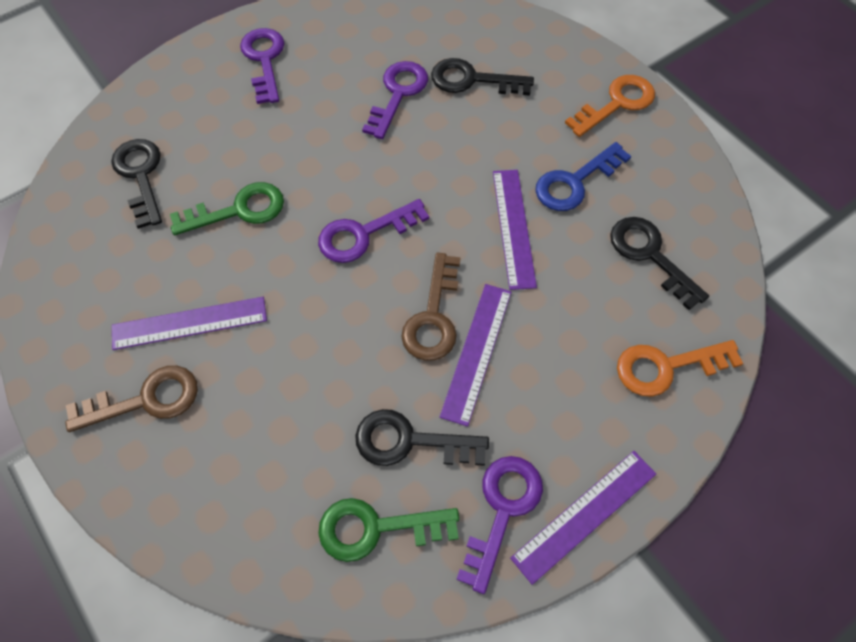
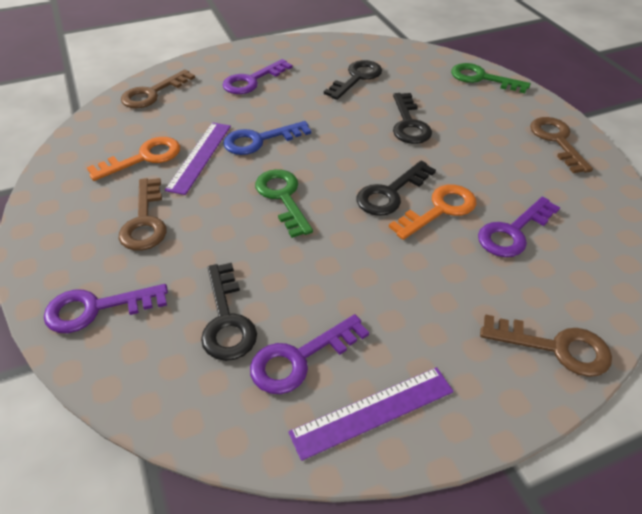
brown key: [65,366,198,432] [401,252,461,361] = 2 -> [119,178,167,251] [121,69,195,108] [480,314,612,377] [530,117,593,173] = 4
purple ruler: [112,297,267,350] [440,284,512,427] [493,170,537,290] [510,451,656,585] = 4 -> [165,122,231,195] [288,367,454,461] = 2

